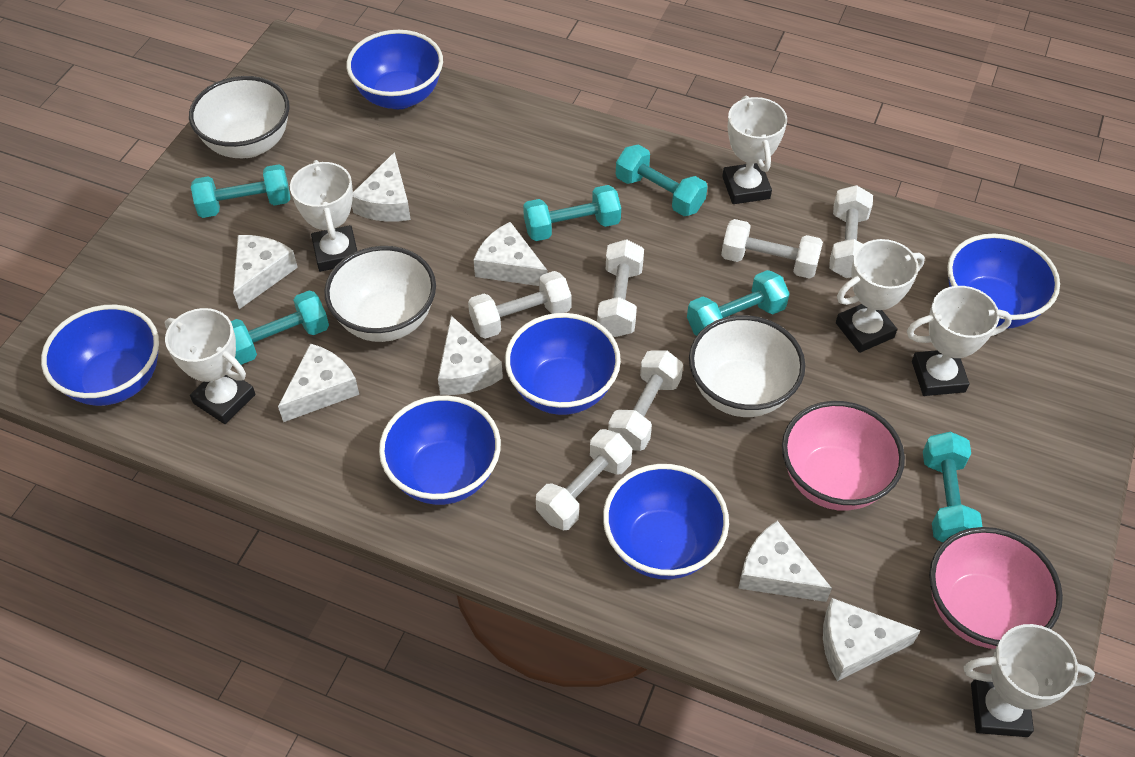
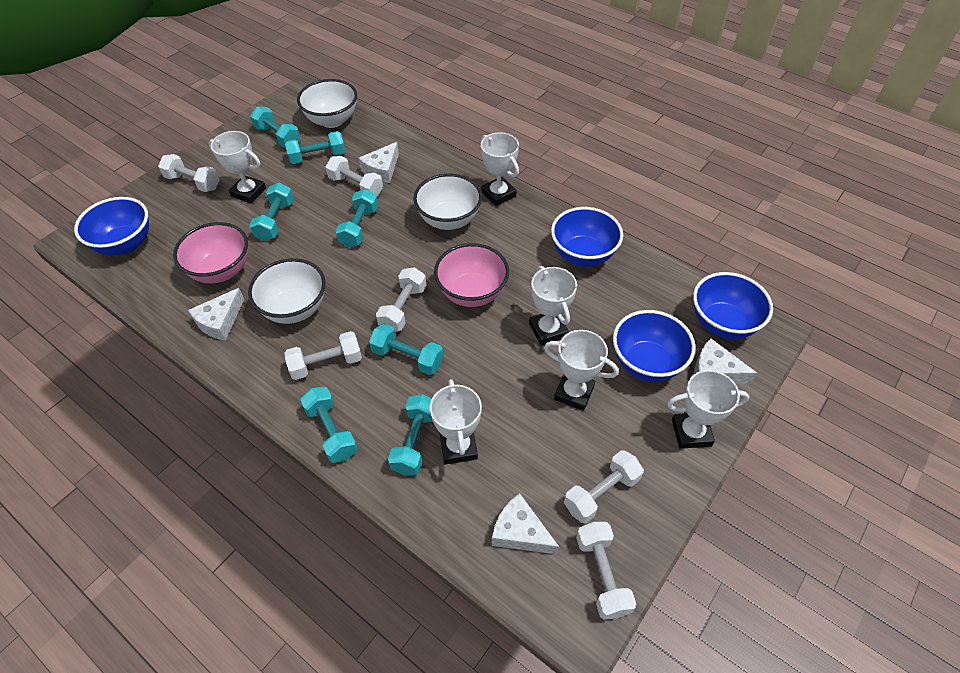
blue bowl: [41,305,159,406] [346,30,443,109] [379,395,501,505] [505,313,621,415] [603,464,729,579] [947,234,1060,329] = 6 -> [74,197,149,255] [551,207,623,267] [613,310,696,382] [693,272,773,339] = 4
turquoise dumbbell: [191,164,290,218] [231,291,329,365] [523,185,621,241] [616,145,708,216] [687,270,790,336] [923,432,983,542] = 6 -> [250,106,300,147] [250,183,294,241] [285,131,345,164] [300,387,358,463] [335,189,378,247] [369,324,444,375] [388,394,433,475] = 7
white cheese: [233,235,298,309] [278,343,359,422] [352,152,411,222] [438,316,503,395] [474,222,547,286] [738,521,832,602] [823,598,921,681] = 7 -> [188,288,244,341] [359,142,399,183] [492,493,559,554] [694,338,757,384] = 4

